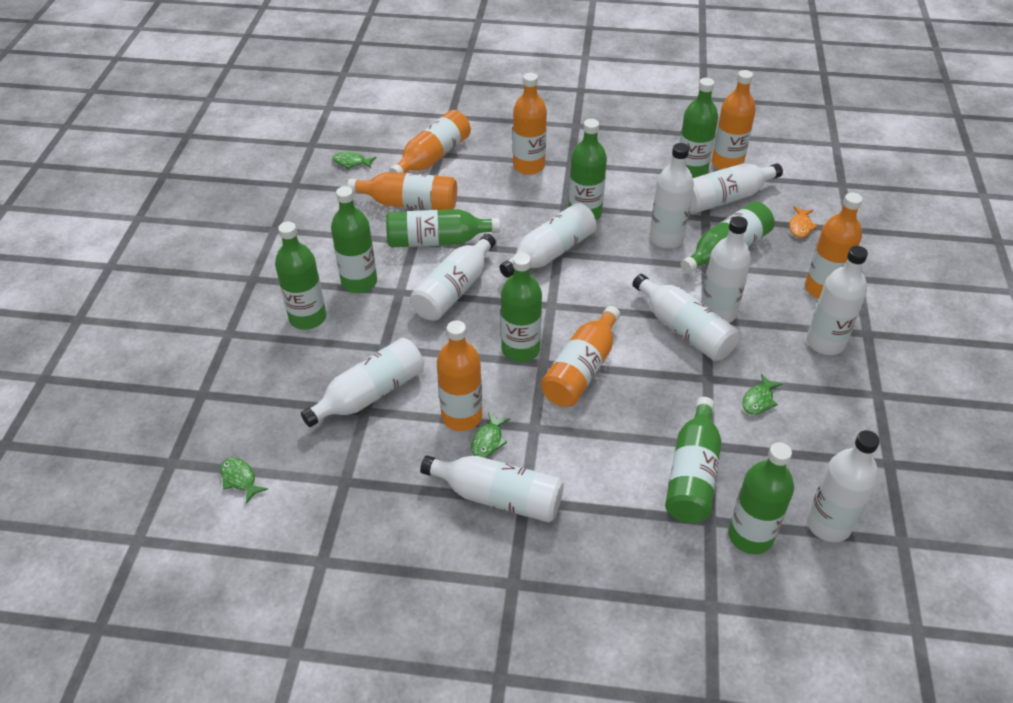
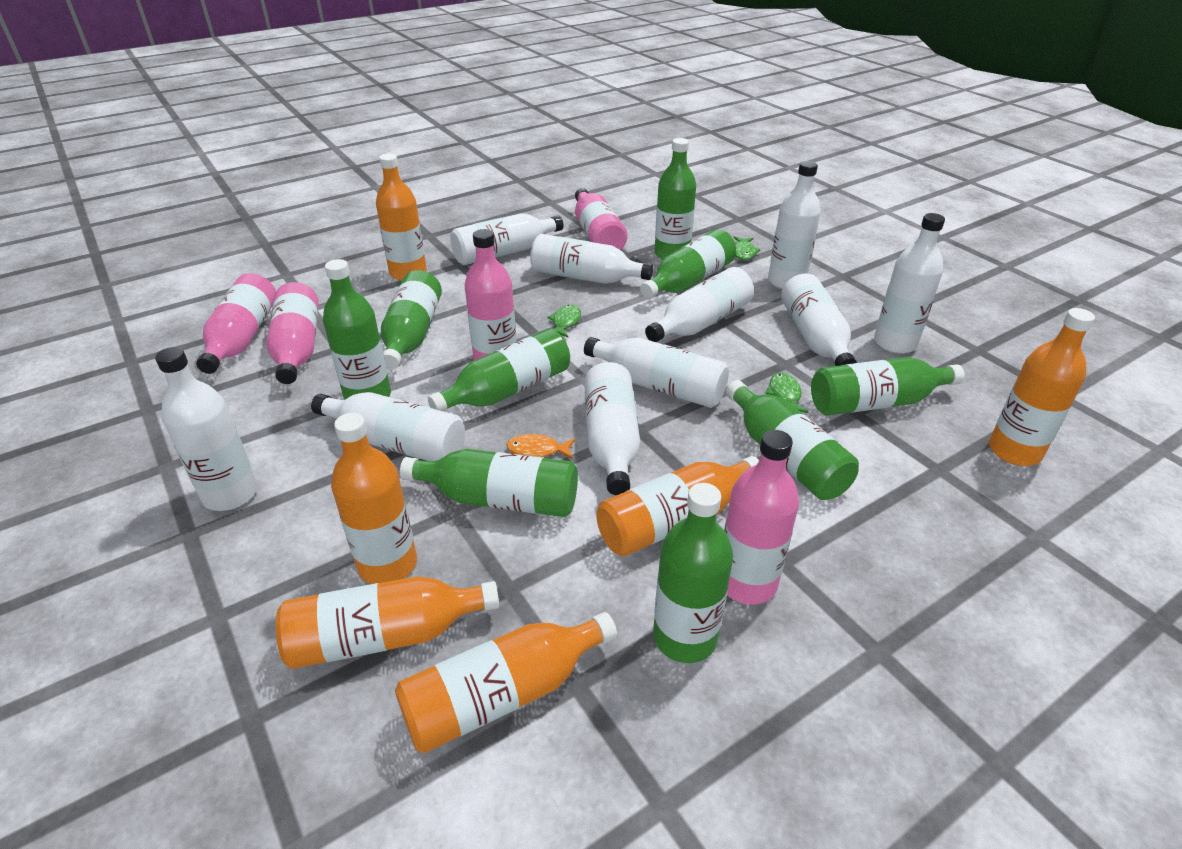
green fish: [220,457,268,504] [332,152,376,169] [471,412,510,458] [742,374,782,415] = 4 -> [547,305,581,338] [734,236,761,260] [765,372,808,413] = 3
orange bottle: [347,172,457,210] [389,110,471,173] [437,320,482,431] [513,73,547,175] [541,306,620,407] [712,70,756,170] [805,192,863,299] = 7 -> [276,576,499,669] [331,413,417,584] [376,154,427,281] [395,612,617,754] [596,456,759,557] [989,308,1095,466] = 6
pink bottle: none = 0 -> [196,273,276,374] [266,282,318,384] [464,229,517,361] [575,188,628,250] [724,430,799,605] = 5

